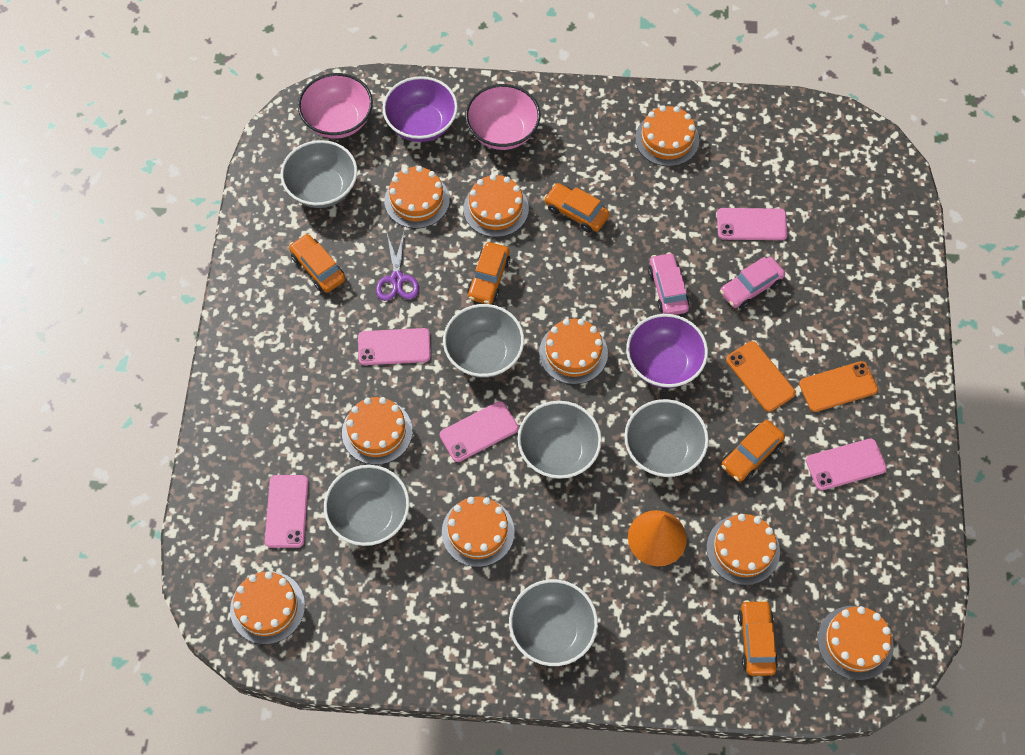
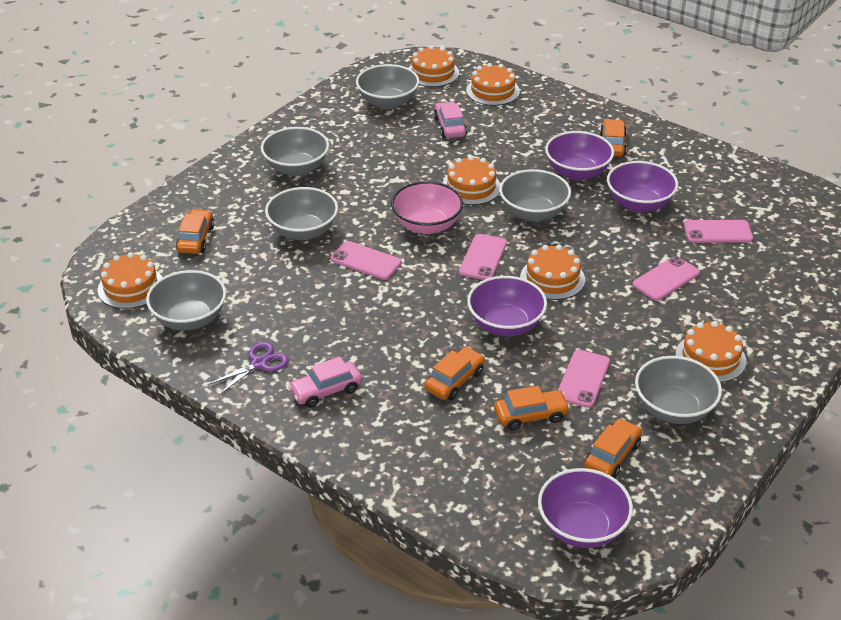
orange cake: [230,571,305,644] [342,397,413,465] [384,166,450,229] [442,497,514,567] [463,174,529,237] [539,319,608,384] [635,105,699,166] [707,514,780,585] [818,606,894,680] = 9 -> [98,252,163,309] [409,45,459,87] [442,156,500,205] [466,63,520,106] [520,245,585,300] [675,321,746,383] = 6
orange cone: [628,510,687,566] = 1 -> none = 0
orange phone: [726,341,796,412] [799,361,878,412] = 2 -> none = 0
pink bowl: [298,73,373,139] [465,84,540,150] = 2 -> [391,181,463,234] = 1
purple bowl: [383,76,458,142] [626,314,708,388] = 2 -> [467,276,547,336] [538,468,633,548] [545,131,614,180] [607,161,678,212] = 4

